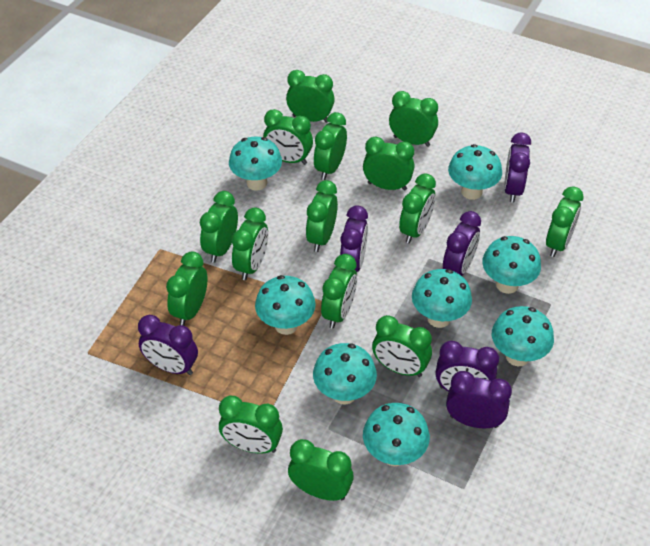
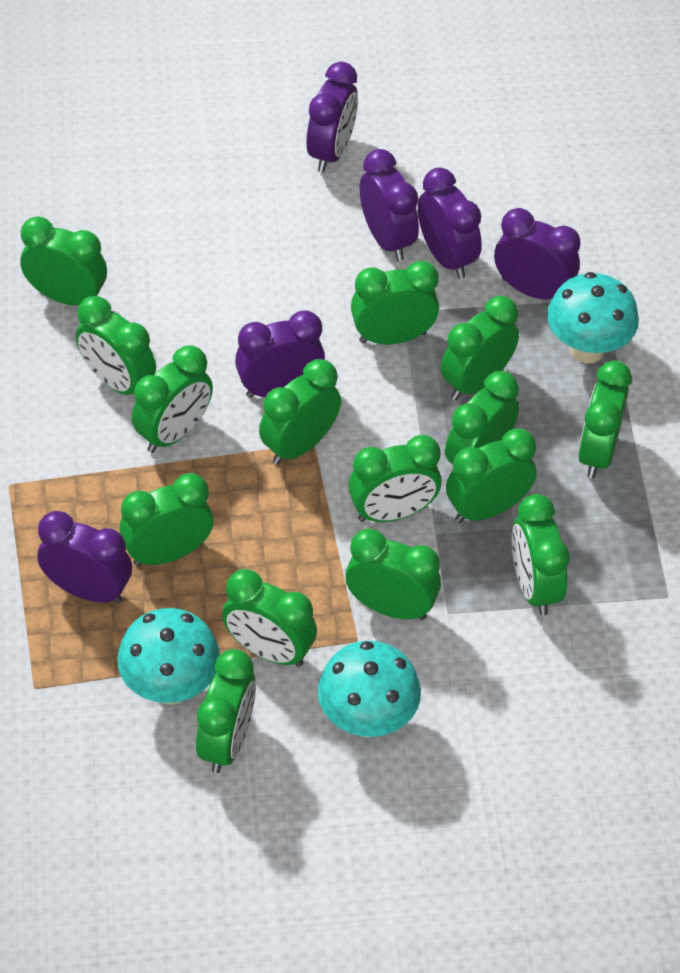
turquoise mushroom: [229,136,282,191] [255,275,316,335] [313,343,377,405] [363,403,430,466] [412,269,472,328] [448,144,502,200] [482,236,541,294] [492,306,554,366] = 8 -> [117,608,220,705] [318,641,421,738] [547,272,639,364] = 3

